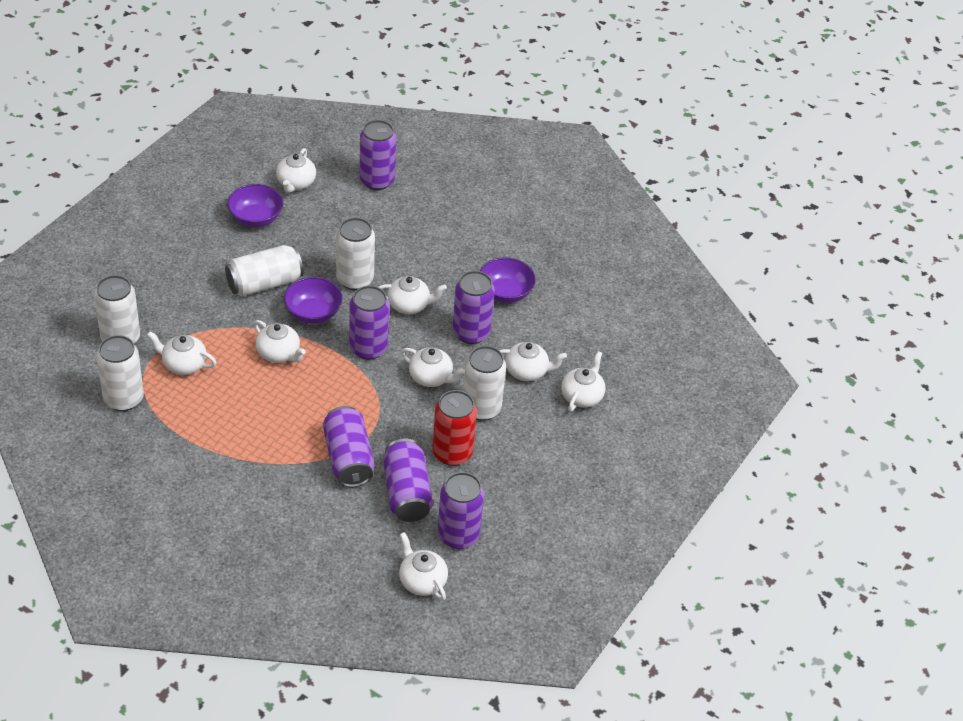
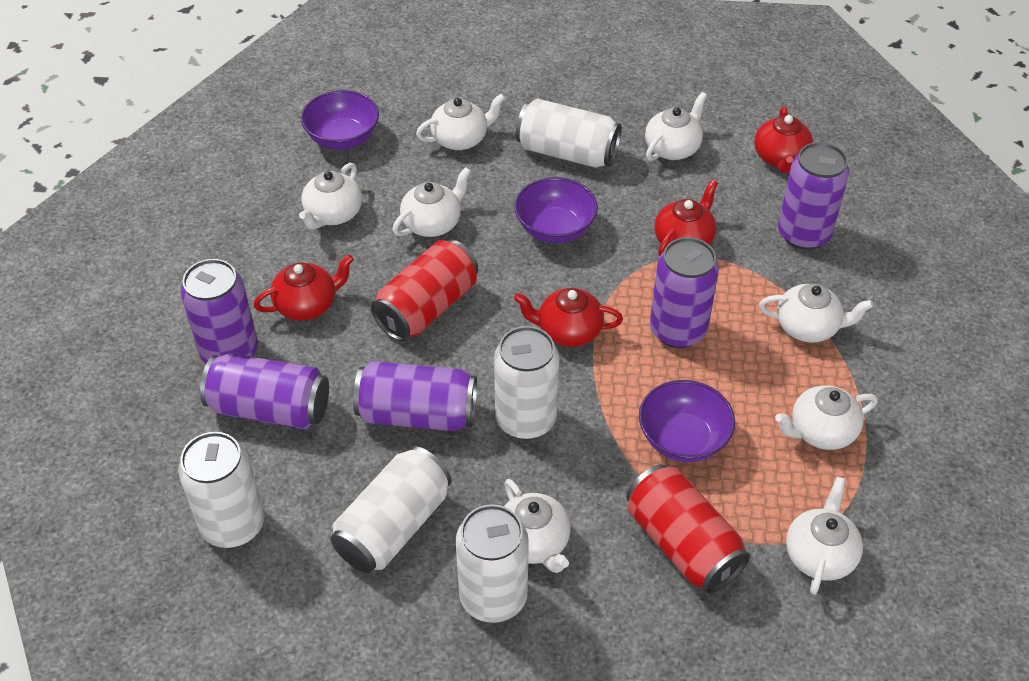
purple can: [323,406,374,487] [349,286,390,360] [359,120,396,190] [383,438,433,522] [438,472,484,549] [452,271,495,344] = 6 -> [181,259,258,363] [200,353,329,429] [353,361,477,431] [650,237,719,348] [778,142,849,250] = 5
red can: [432,390,477,466] = 1 -> [371,240,478,341] [626,464,750,594] = 2
red teapot: none = 0 -> [254,255,354,321] [514,288,623,347] [655,180,718,257] [754,106,813,173] = 4

